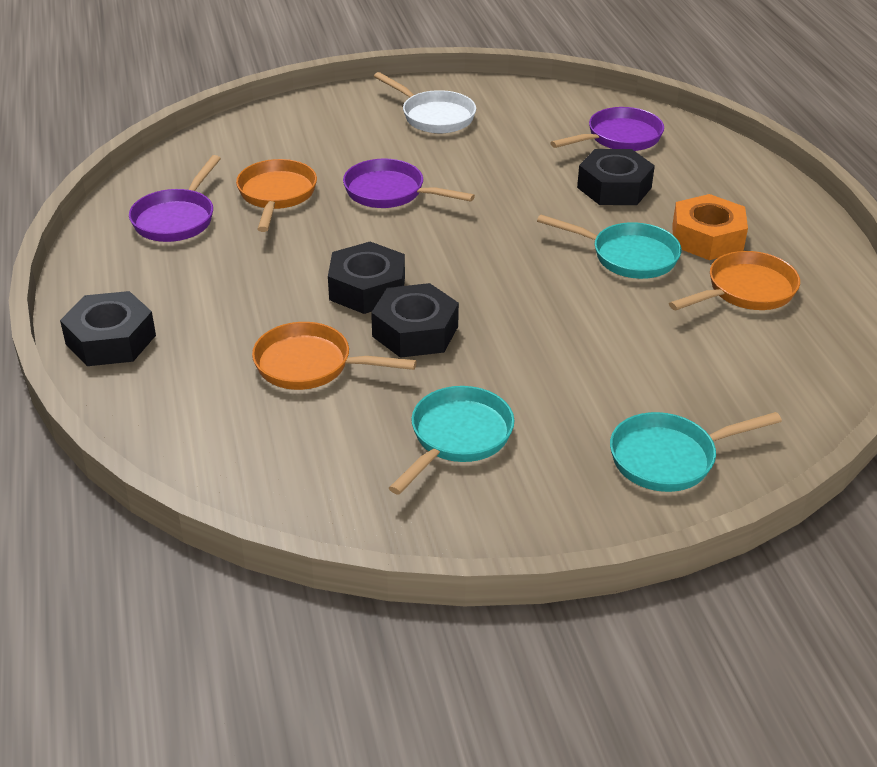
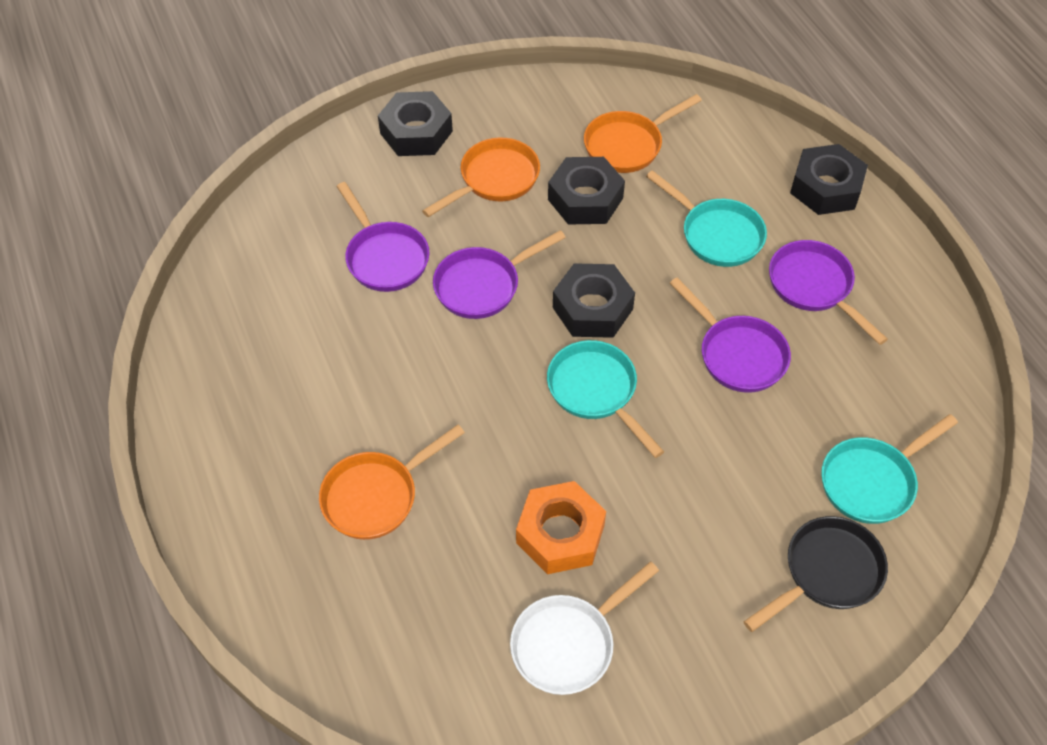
black pan: none = 0 -> [744,516,888,632] = 1
purple pan: [129,155,221,242] [343,159,475,208] [550,107,664,151] = 3 -> [336,182,430,292] [433,230,566,319] [669,278,791,393] [769,240,888,345] = 4

